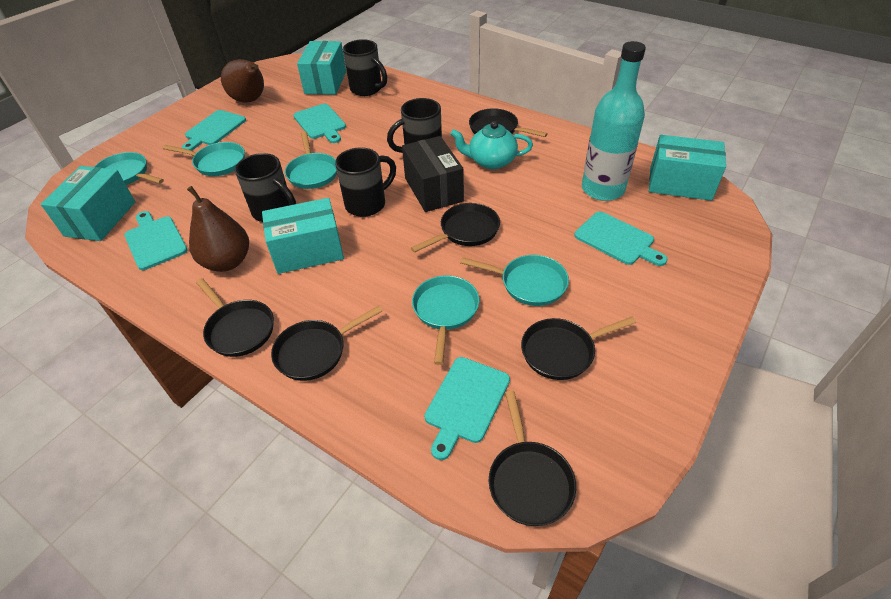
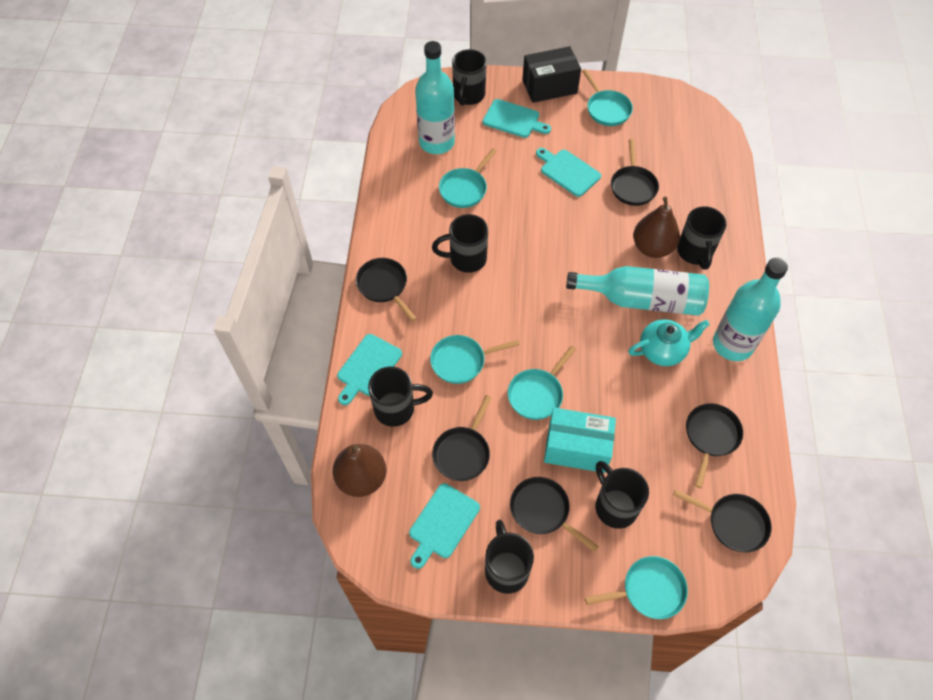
black mug: [235,153,296,222] [335,147,396,217] [343,39,387,96] [387,98,442,153] = 4 -> [368,367,433,427] [432,214,488,273] [452,49,487,106] [485,520,534,594] [596,461,649,529] [677,206,727,270] = 6
turquoise bottle: [582,41,646,201] = 1 -> [415,41,455,154] [566,266,709,316] [713,258,788,361] = 3
turquoise box: [41,166,135,241] [262,198,344,274] [297,41,346,95] [649,135,726,201] = 4 -> [544,408,616,473] = 1
turquoise cutting board: [124,211,188,270] [182,110,246,151] [293,104,346,143] [424,357,510,460] [574,211,668,266] = 5 -> [337,334,402,405] [409,483,480,569] [483,99,551,138] [536,148,601,197] = 4

